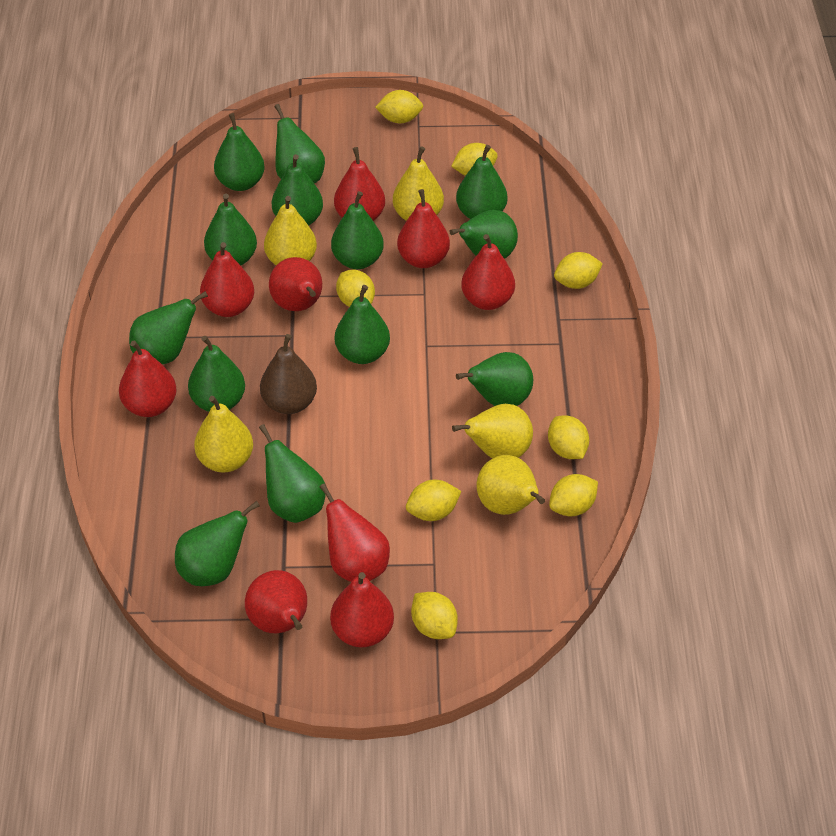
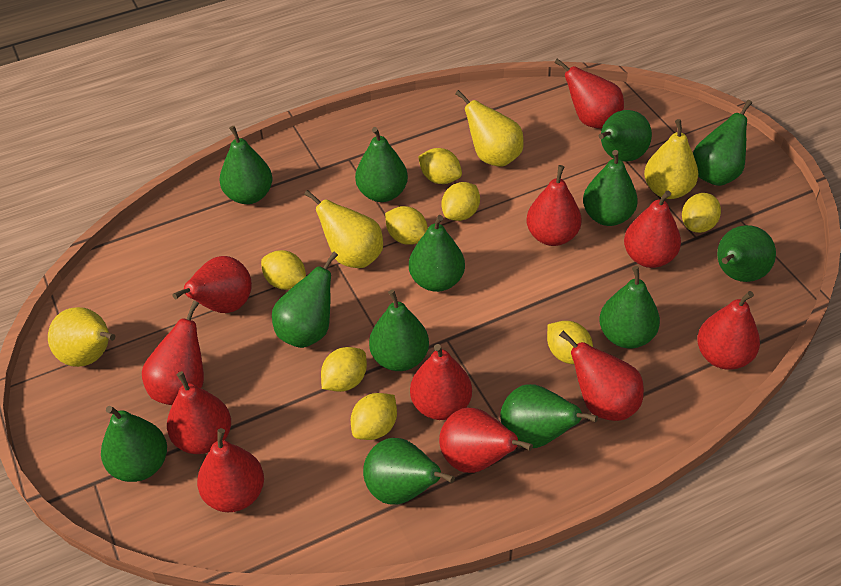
brown pear: [260,334,317,414] = 1 -> none = 0
red pear: [119,341,177,417] [200,242,254,317] [245,570,307,633] [269,257,322,311] [319,483,390,582] [330,572,394,647] [334,147,385,221] [397,189,450,268] [461,234,515,310] = 9 -> [142,301,204,405] [167,371,231,454] [172,256,252,313] [197,428,264,512] [410,344,472,420] [439,408,533,473] [527,165,582,246] [554,58,624,129] [559,331,644,421] [624,190,681,268] [697,291,760,370] = 11
yellow pear: [194,396,253,473] [264,196,317,265] [393,146,444,221] [452,404,533,459] [476,455,545,515] = 5 -> [48,307,115,367] [304,190,383,268] [455,90,524,167] [644,119,698,199] = 4

